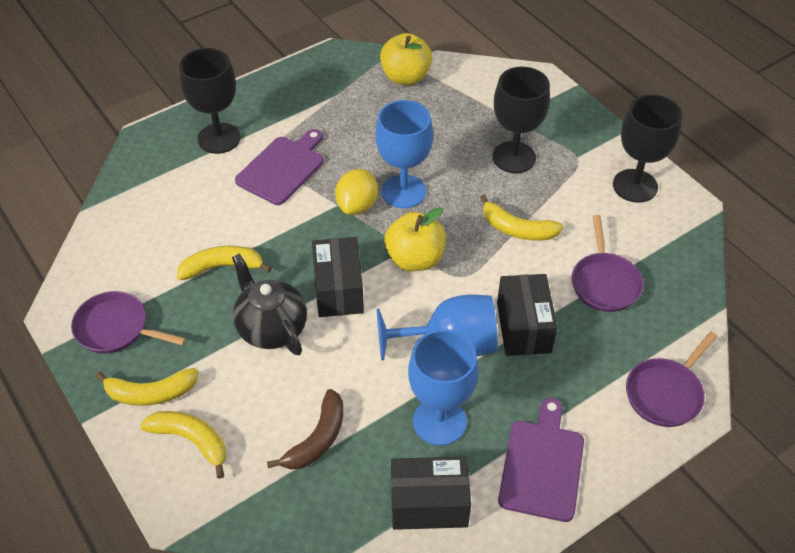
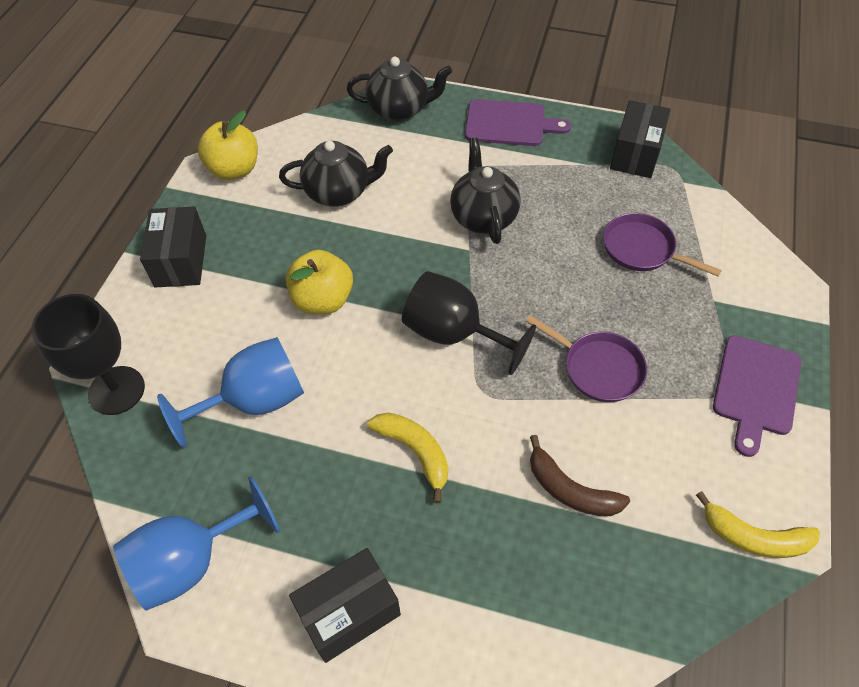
black goblet: [179,48,241,154] [492,67,550,173] [613,94,682,203] = 3 -> [31,294,145,415] [402,271,536,375] = 2
black teapot: [232,254,307,355] = 1 -> [279,141,393,207] [347,57,452,121] [450,138,521,244] = 3
blue goblet: [375,100,433,208] [377,295,498,360] [408,329,478,446] = 3 -> [113,476,280,611] [157,337,304,447] = 2
purple pan: [71,291,186,354] [572,215,644,312] [626,331,718,427] = 3 -> [526,315,647,402] [603,213,722,276] = 2
yellow banana: [95,368,198,406] [140,411,226,479] [177,246,272,280] [480,195,563,240] = 4 -> [367,412,448,503] [696,491,820,558] = 2
yellow lemon: [335,169,378,215] = 1 -> none = 0

